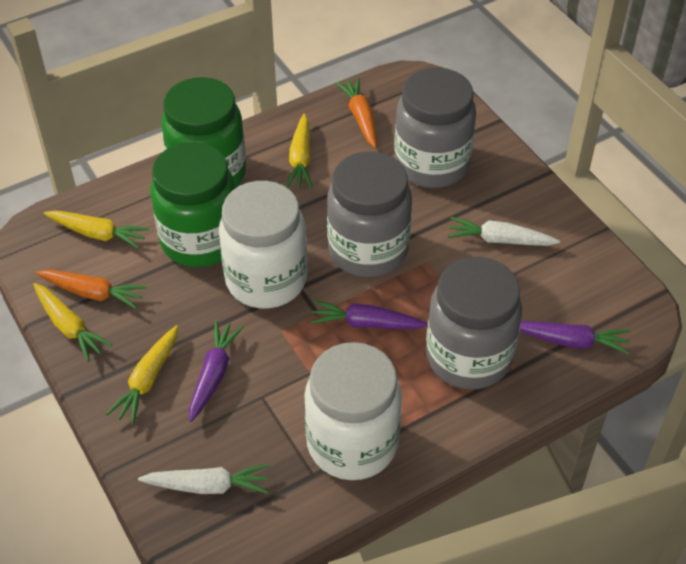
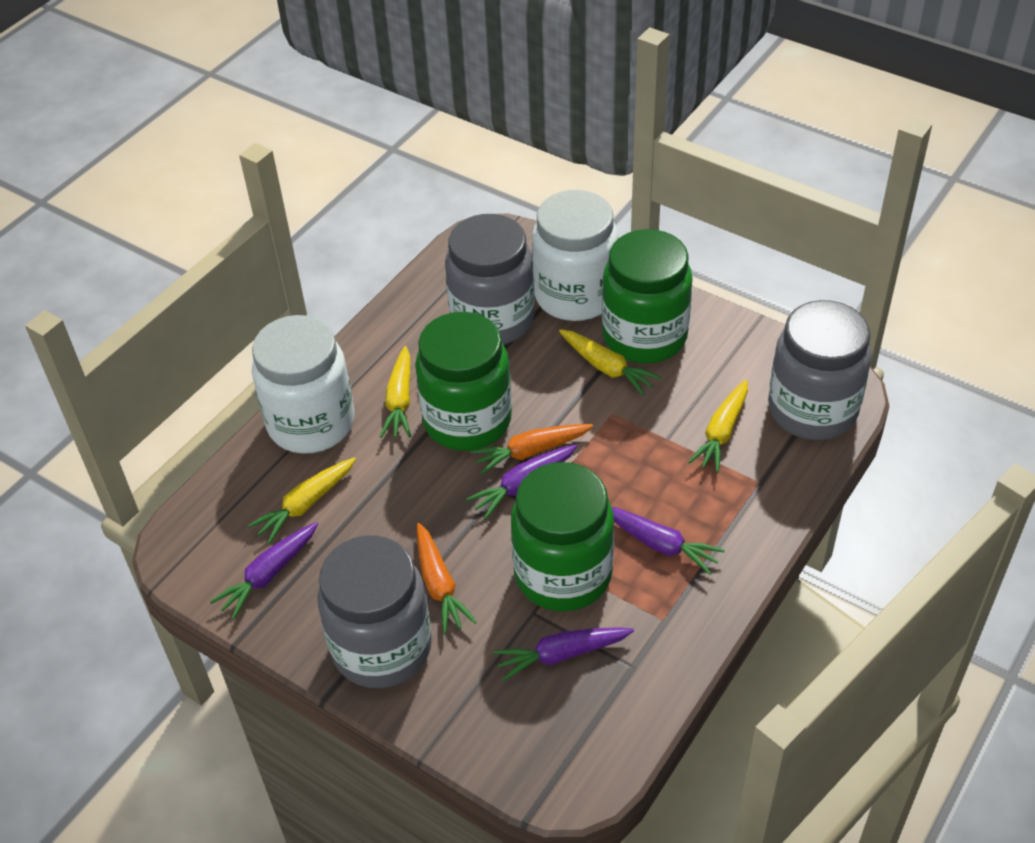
green jar: [150,142,235,267] [161,77,246,188] = 2 -> [415,312,512,451] [511,462,614,611] [602,229,693,364] = 3
purple carrot: [189,320,243,422] [310,300,428,329] [520,321,630,354] = 3 -> [210,522,318,620] [466,444,577,520] [493,627,634,681] [612,507,725,575] = 4
white carrot: [138,464,269,494] [448,217,560,246] = 2 -> none = 0

